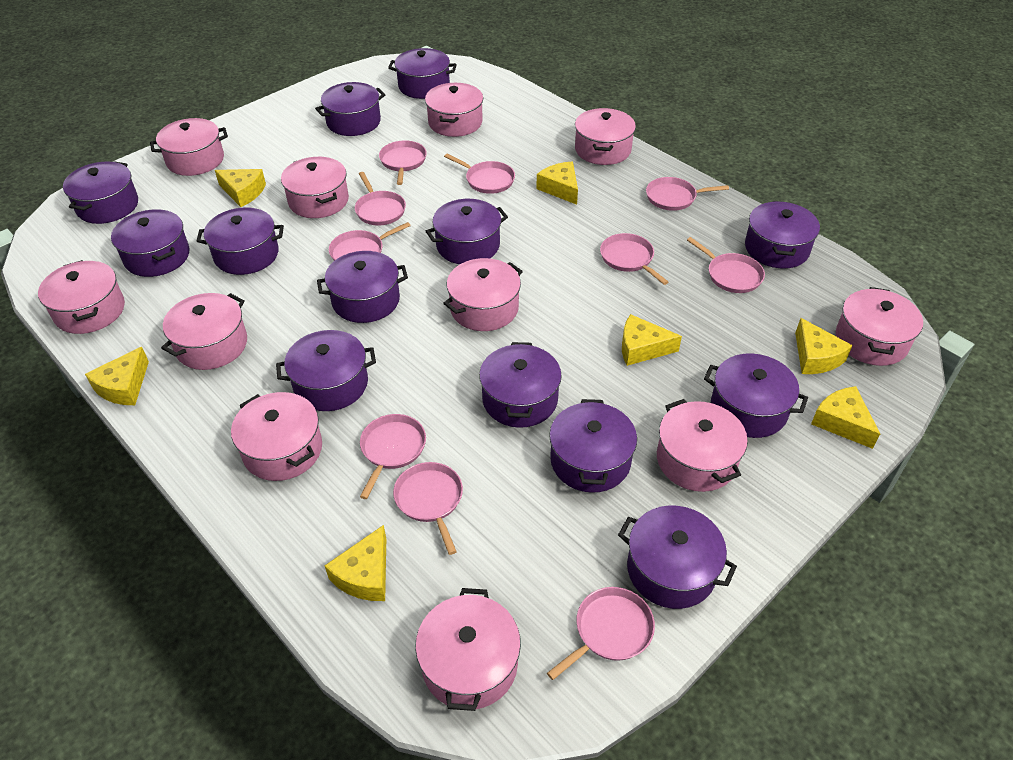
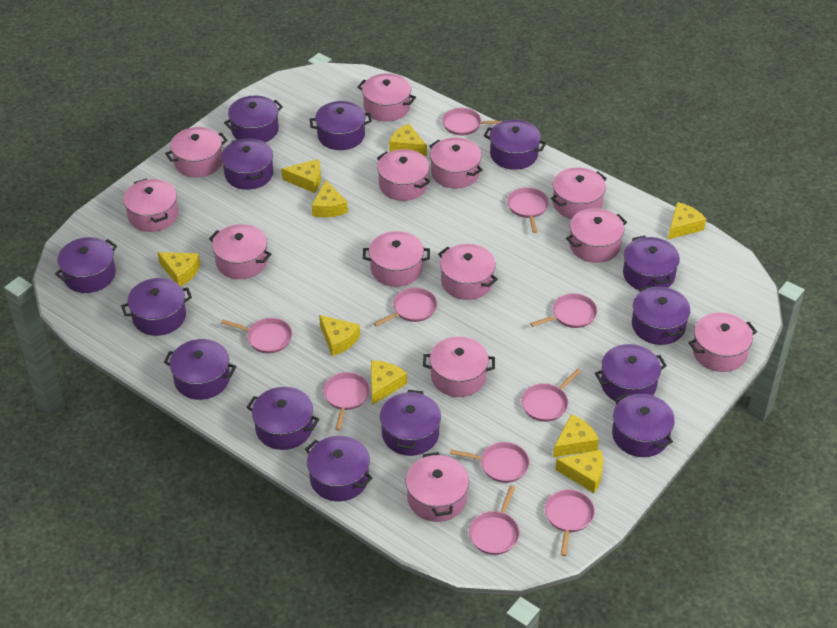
pink pot: [38,260,125,334] [150,118,228,176] [161,293,247,370] [231,392,322,481] [281,157,349,218] [415,588,521,711] [425,83,483,137] [443,258,523,331] [575,108,636,165] [657,399,748,492] [836,287,923,366] = 11 -> [123,178,178,232] [165,127,228,178] [209,224,271,279] [358,73,416,121] [363,231,430,287] [377,149,430,201] [406,452,469,522] [423,336,495,397] [429,137,483,189] [438,244,498,300] [551,168,607,219] [566,208,627,263] [688,312,757,372] = 13
purple pot: [63,161,138,224] [111,209,190,277] [197,208,284,275] [276,330,376,411] [315,82,385,136] [317,251,408,323] [388,48,457,99] [426,199,508,264] [479,342,562,428] [549,399,637,493] [618,506,737,609] [704,353,808,438] [745,201,820,269] = 13 -> [55,237,117,293] [121,278,192,336] [164,339,236,400] [221,138,273,190] [224,95,283,142] [247,387,319,450] [305,436,373,501] [309,101,372,150] [380,390,441,456] [484,119,546,170] [595,344,667,402] [612,393,675,457] [623,236,680,290] [632,285,690,345] = 14
yellow cheese: [85,347,149,405] [215,169,266,207] [324,525,386,601] [536,162,578,205] [622,314,682,366] [795,318,853,374] [811,386,880,449] = 7 -> [158,252,200,286] [281,159,321,193] [312,180,348,217] [319,315,360,356] [371,361,407,405] [389,123,427,156] [553,414,599,457] [555,449,603,493] [668,202,706,239] = 9

